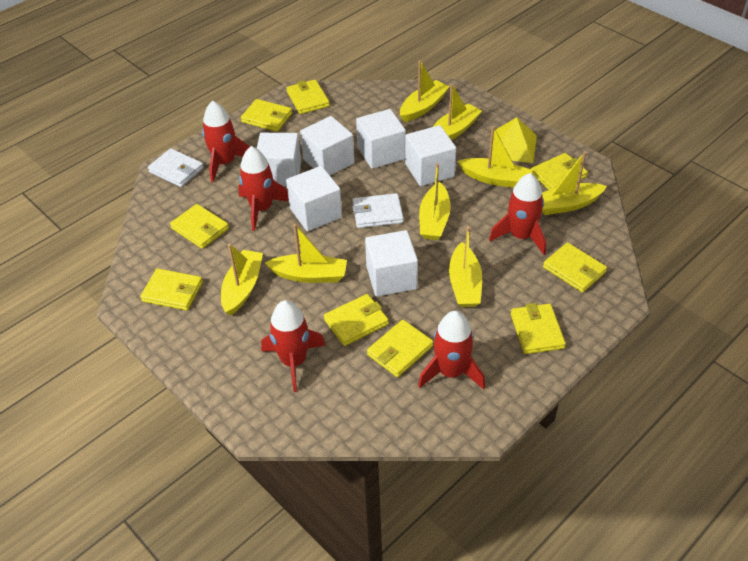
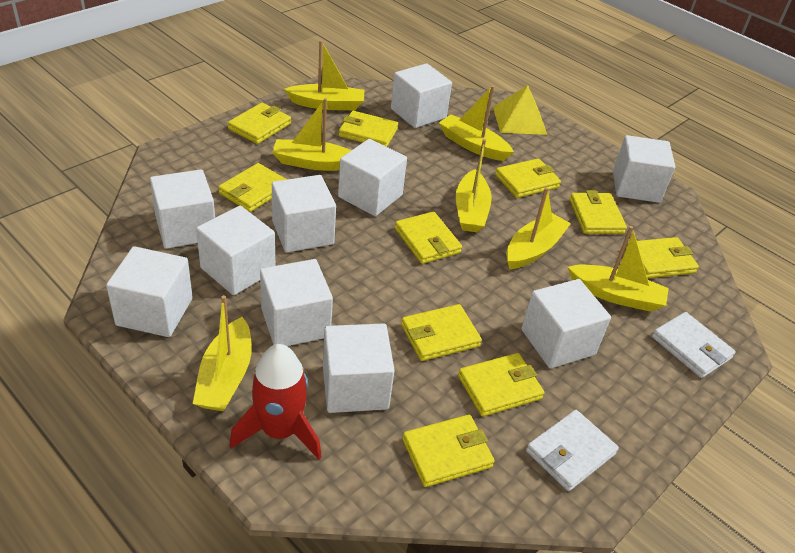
red rocket: [202,101,250,182] [238,146,289,231] [261,300,325,392] [418,311,485,389] [489,173,546,255] = 5 -> [229,344,322,460] = 1
white cube: [257,133,301,187] [286,166,342,231] [300,116,354,175] [356,109,406,169] [365,230,418,297] [405,125,456,186] = 6 -> [106,246,193,337] [150,169,215,249] [196,206,275,295] [260,259,333,346] [272,175,336,253] [323,324,395,413] [338,139,407,216] [391,63,452,128] [521,279,611,368] [613,135,675,203] = 10
yellow boat: [221,244,263,316] [265,224,347,283] [400,60,450,122] [419,163,451,240] [433,84,482,140] [449,227,482,307] [458,126,532,188] [542,152,607,215] = 8 -> [193,295,252,411] [272,98,351,171] [284,40,364,110] [439,86,514,161] [456,139,492,232] [506,187,571,269] [568,226,669,312] = 7
yellow wallet: [140,268,203,310] [170,204,229,249] [241,99,292,132] [286,80,330,114] [324,294,389,346] [367,320,433,377] [511,303,566,354] [531,153,588,190] [543,242,607,293] = 9 -> [218,163,287,212] [228,103,291,144] [339,111,398,147] [395,212,462,264] [401,304,482,361] [402,415,495,487] [458,353,544,417] [495,158,561,198] [569,190,627,234] [626,237,699,278] = 10

